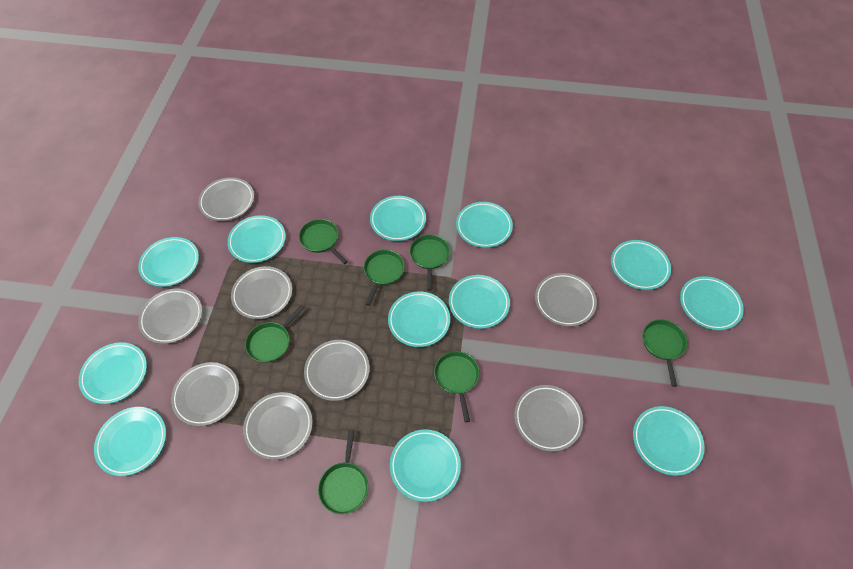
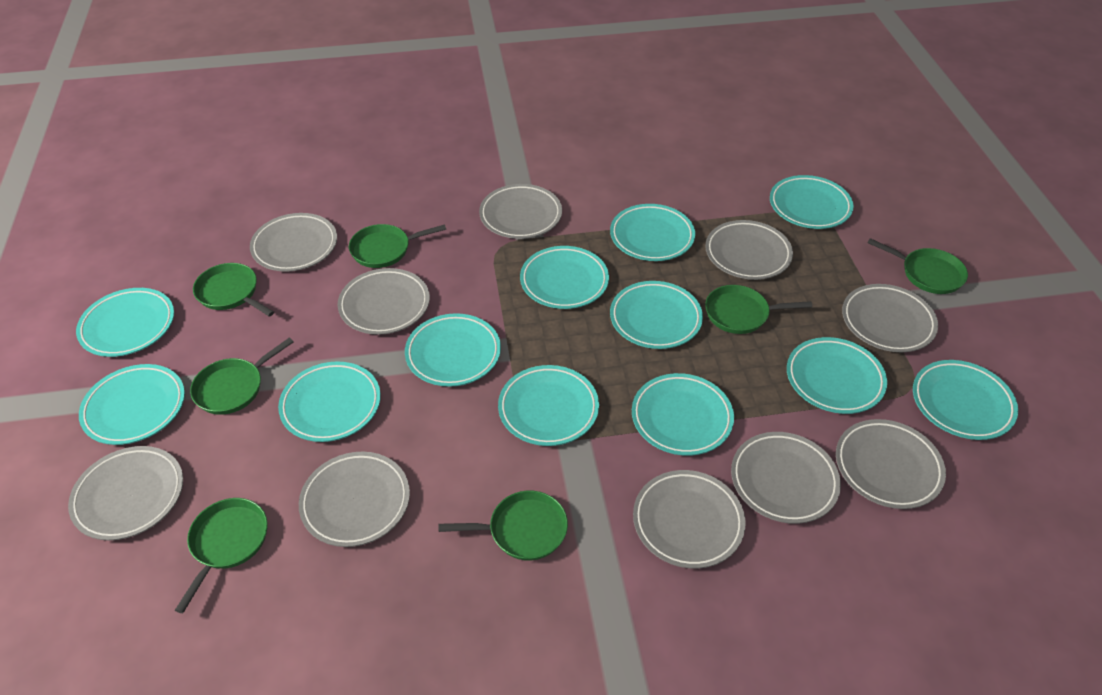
grey plate: [138,289,202,344] [171,362,239,426] [198,177,254,221] [231,266,292,319] [243,392,313,460] [304,340,370,401] [514,385,583,452] [535,273,597,327] = 8 -> [68,446,183,540] [250,213,337,272] [299,452,410,547] [338,268,430,335] [479,184,562,239] [633,470,745,568] [705,220,793,280] [731,432,841,524] [836,419,946,509] [842,284,938,352] = 10

